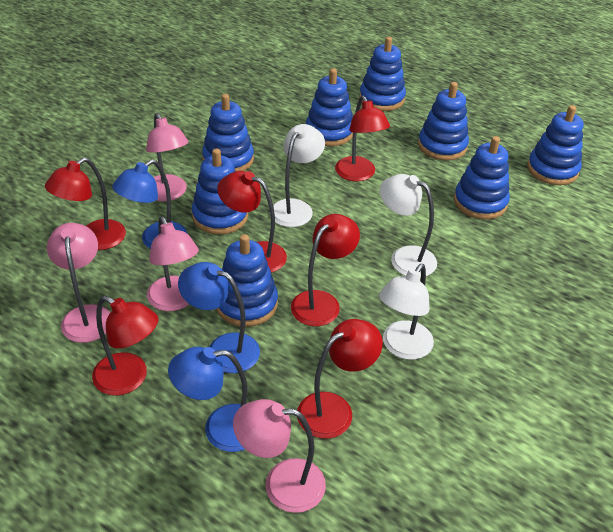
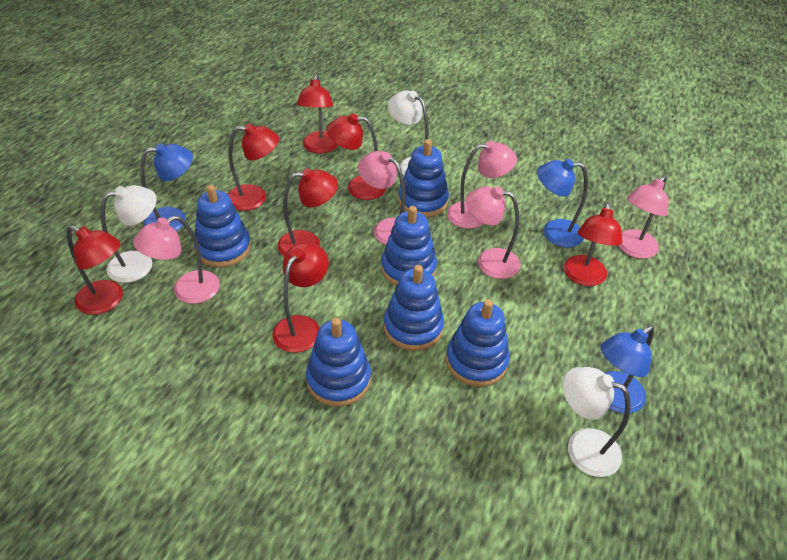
blue stacking toy: [192,149,248,235] [202,94,254,171] [216,234,278,327] [306,68,353,146] [359,37,406,111] [418,82,469,160] [454,136,510,219] [527,105,583,185] = 8 -> [194,185,251,267] [306,318,371,407] [381,206,437,286] [384,265,444,351] [398,139,449,217] [446,299,510,387] = 6
pink lamp: [47,223,110,343] [146,113,188,201] [147,216,199,311] [233,399,326,513] = 4 -> [133,216,220,304] [358,151,406,245] [447,141,517,229] [466,186,520,279] [618,175,669,259] = 5
red lamp: [45,157,126,250] [92,296,159,396] [218,171,287,273] [291,214,360,326] [297,319,383,439] [335,96,390,181] = 6 -> [67,225,123,315] [228,123,279,211] [272,243,329,353] [278,168,338,256] [296,75,338,154] [326,114,386,200] [564,202,623,286] = 7

